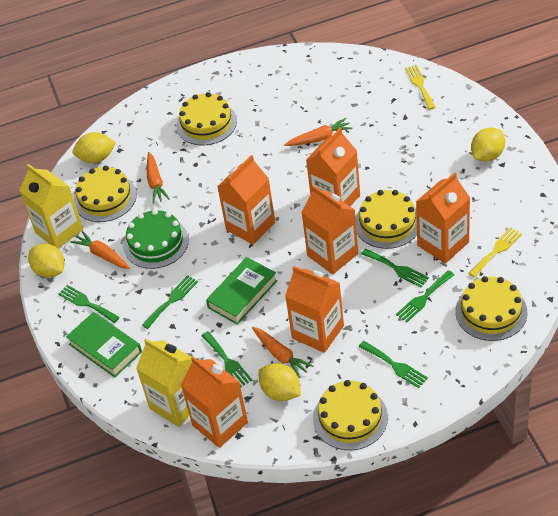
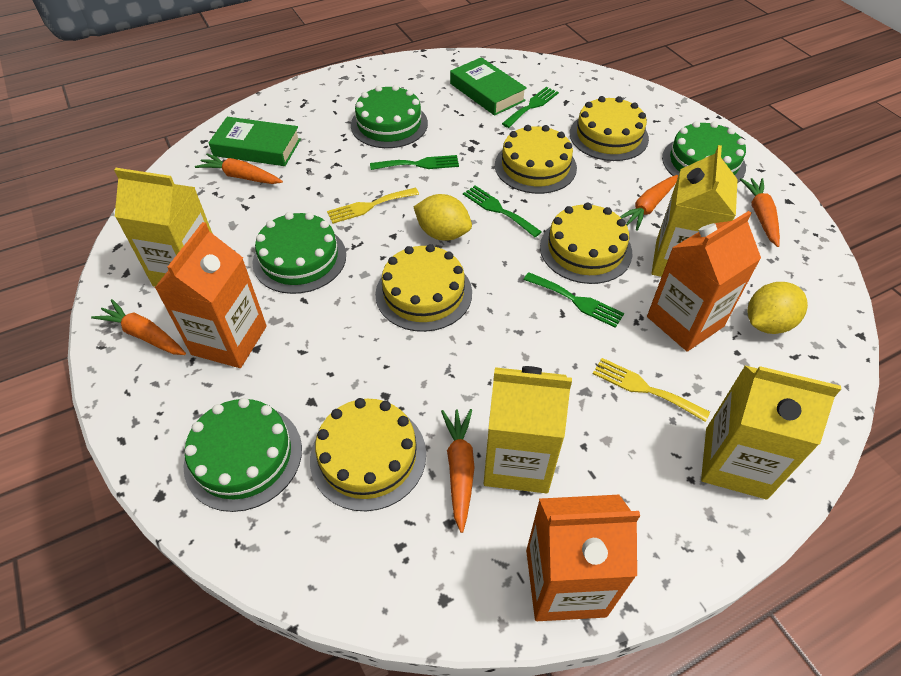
green cake: [123,209,189,269] = 1 -> [184,398,302,512] [252,212,346,294] [351,85,428,148] [662,121,746,183] = 4
green fork: [58,285,120,323] [142,275,198,329] [201,331,252,387] [358,341,428,388] [361,249,429,287] [396,270,454,322] = 6 -> [370,155,459,170] [463,186,542,237] [502,87,559,128] [523,272,624,328] = 4
orange carrot: [70,231,130,269] [147,152,170,204] [252,327,314,378] [284,118,353,146] = 4 -> [91,299,186,355] [195,153,283,184] [441,409,475,533] [620,175,678,231] [740,178,780,247] = 5
orange carton: [181,357,248,448] [217,155,275,245] [285,266,344,353] [301,185,358,274] [306,128,360,206] [416,172,470,263] = 6 -> [155,222,267,368] [526,495,640,621] [647,211,761,351] = 3
yellow carton: [19,164,83,249] [136,338,192,427] = 2 -> [114,168,213,287] [484,366,572,493] [652,145,738,277] [701,365,841,499] = 4
yellow lemon: [28,243,64,278] [72,132,116,163] [259,363,301,401] [471,127,505,162] = 4 -> [414,194,472,240] [747,282,808,334] = 2

